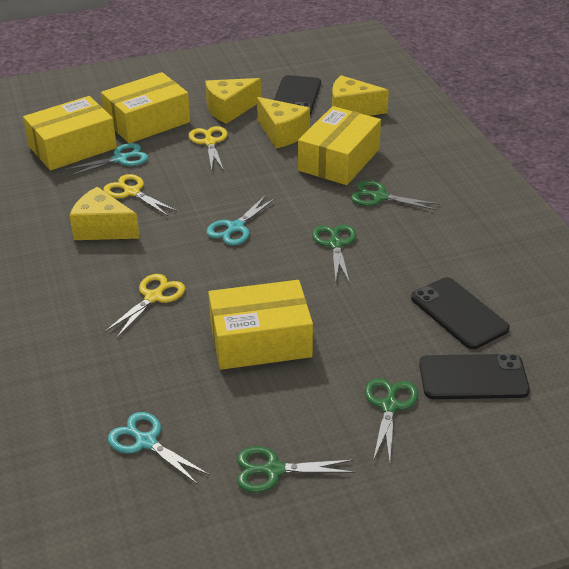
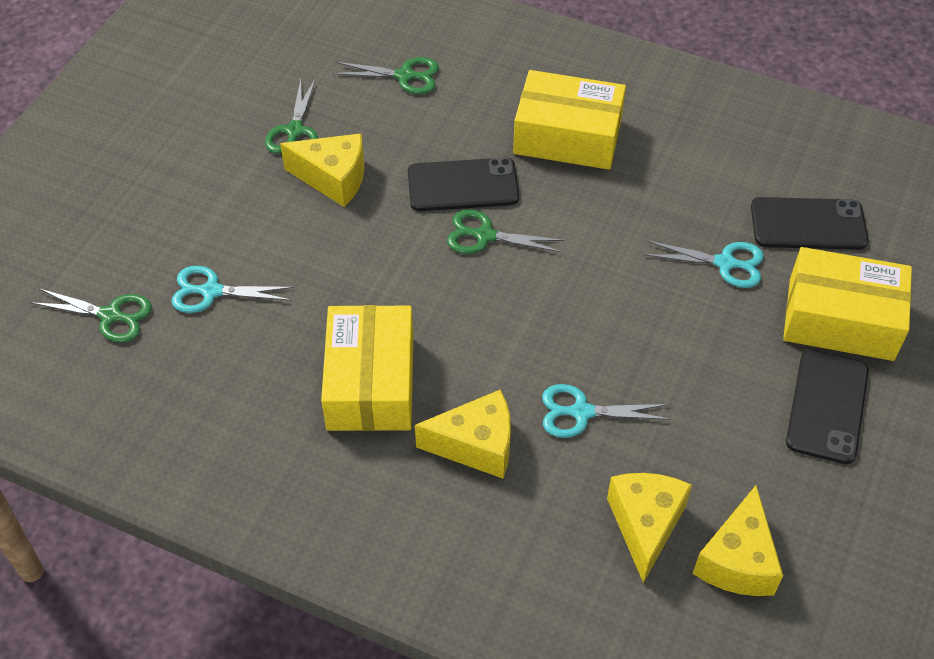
yellow box: [23,96,117,170] [101,72,190,143] [208,280,313,370] [298,106,381,185] = 4 -> [321,305,413,431] [513,70,626,170] [783,247,912,361] = 3
yellow scissors: [103,174,178,216] [105,274,185,338] [189,126,227,171] = 3 -> none = 0

